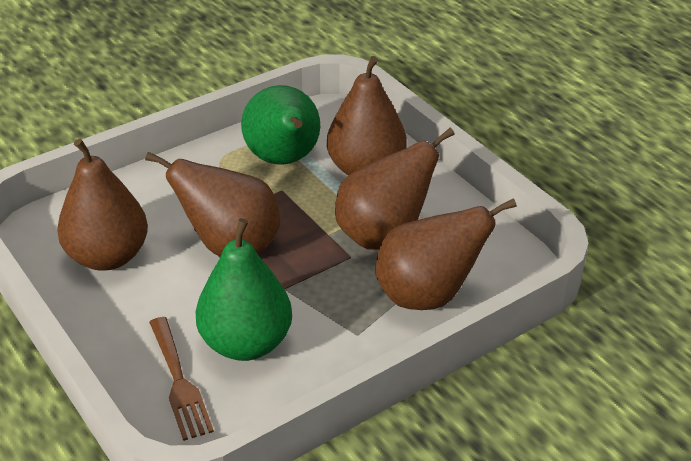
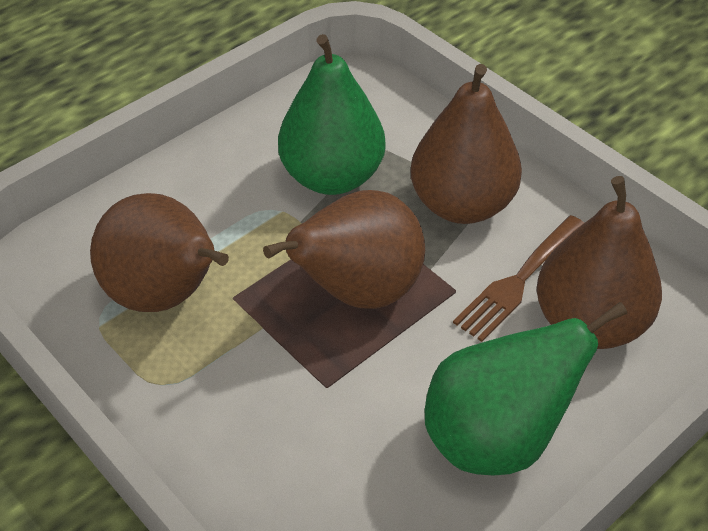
brown pear: [57,139,148,271] [145,152,280,256] [327,56,407,175] [335,128,455,250] [375,198,517,310] = 5 -> [90,193,229,312] [263,190,425,309] [411,64,522,224] [537,176,662,349] = 4

